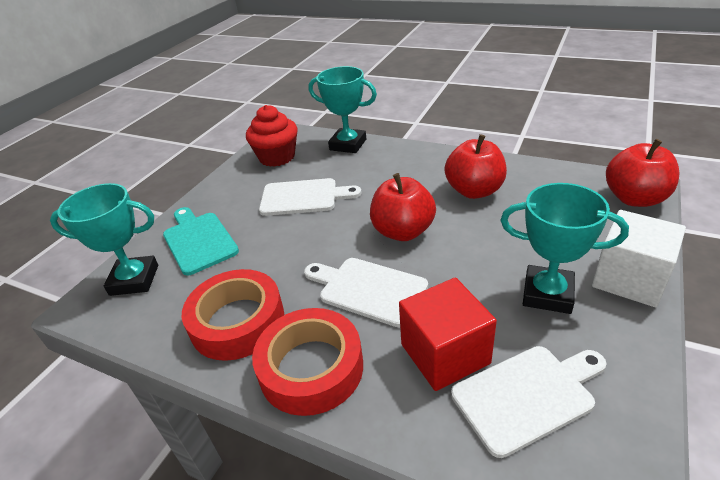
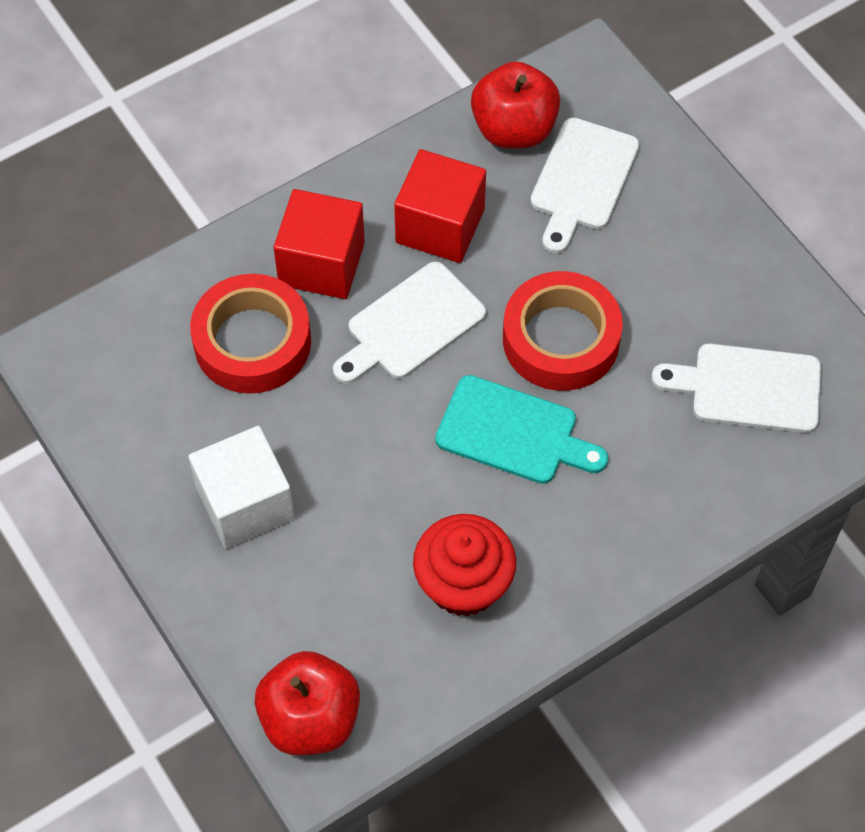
red apple: [370,173,436,241] [444,134,507,199] [606,139,679,207] = 3 -> [255,651,360,756] [471,61,560,149] = 2
red cube: [399,277,497,391] = 1 -> [274,189,365,299] [394,149,486,263] = 2
turquoise trophy: [50,183,158,296] [309,66,377,153] [500,183,629,314] = 3 -> none = 0

